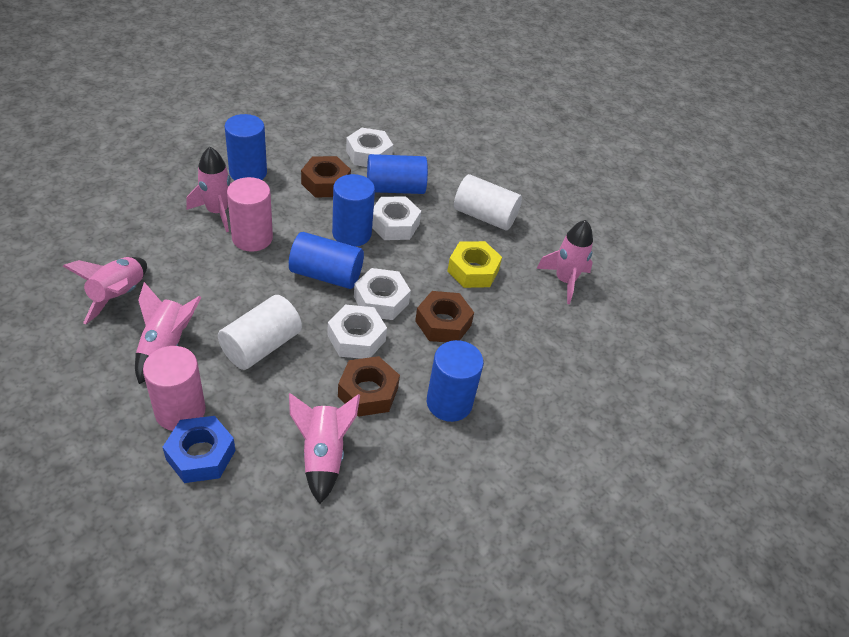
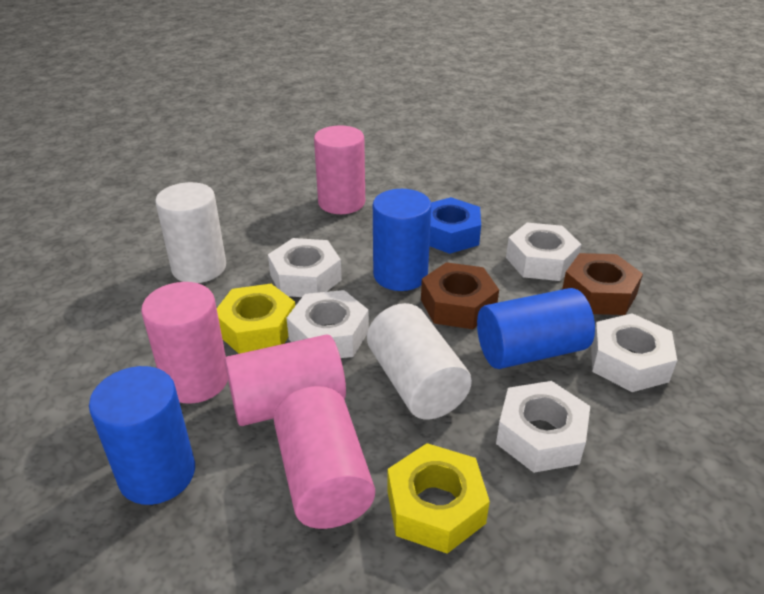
blue cylinder: [225,114,267,180] [289,232,364,289] [332,174,375,247] [367,154,428,194] [427,340,484,422] = 5 -> [89,366,195,505] [373,189,432,291] [477,288,595,369] = 3
brown nut: [301,156,351,198] [338,356,400,417] [415,291,474,342] = 3 -> [421,262,499,329] [562,253,643,315] = 2
pink cylinder: [143,346,206,431] [227,177,273,252] = 2 -> [141,282,228,404] [225,334,346,426] [274,386,375,529] [314,125,365,214] = 4
pink rocket: [63,257,147,325] [135,282,202,384] [186,147,231,232] [289,393,360,504] [537,220,593,304] = 5 -> none = 0
white nut: [327,305,387,359] [346,128,393,167] [354,268,411,320] [372,196,421,240] = 4 -> [268,238,342,297] [287,290,369,358] [496,381,590,473] [506,223,581,281] [591,313,677,392] = 5
yellow nut: [447,241,502,288] = 1 -> [217,284,295,354] [387,443,490,554] = 2

